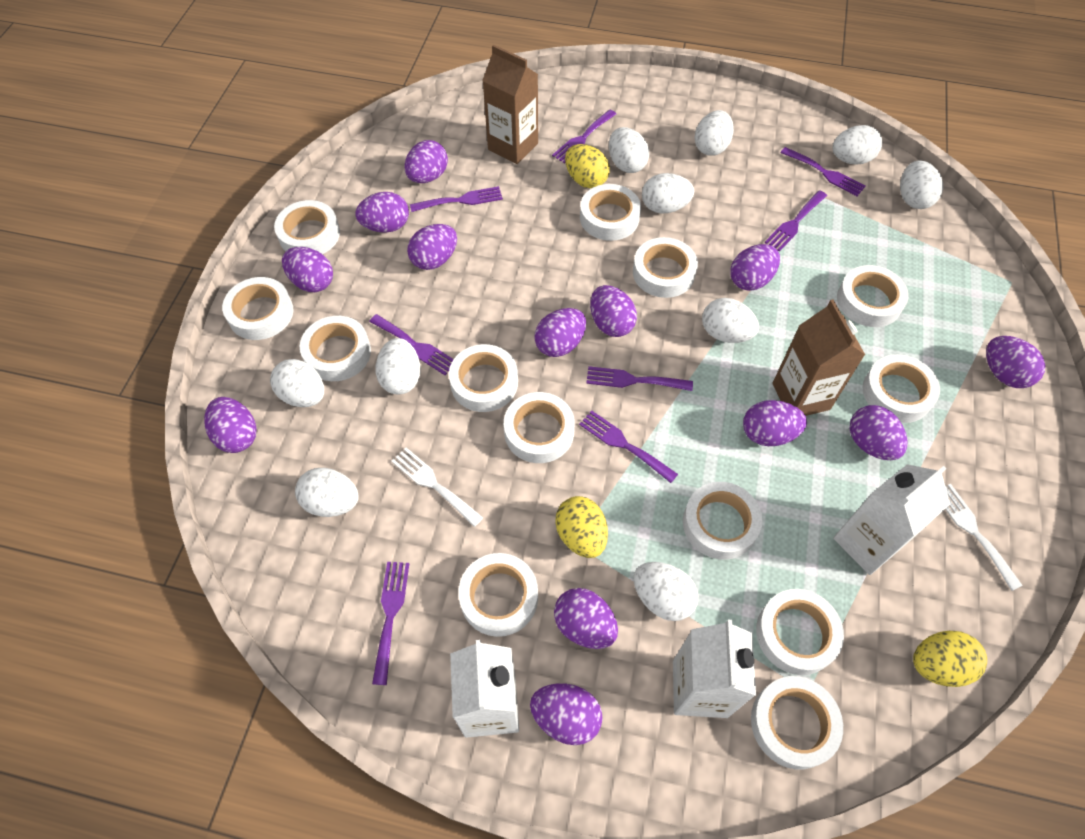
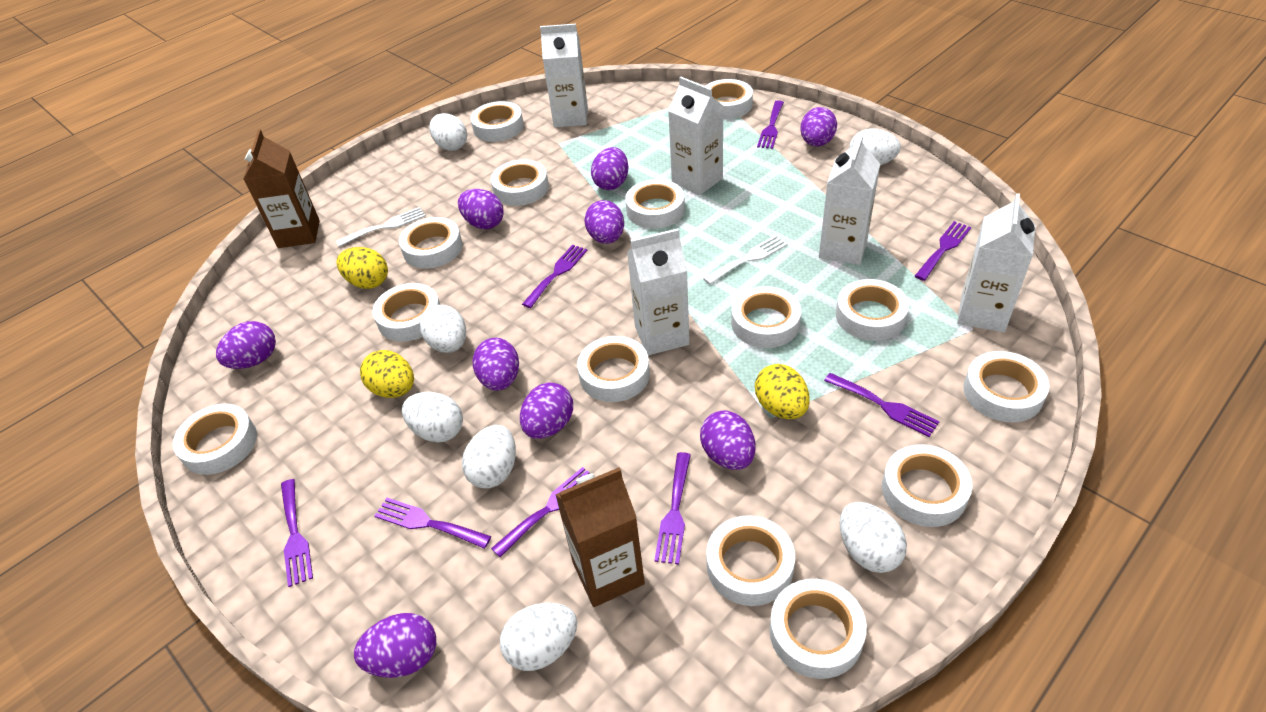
purple egg: [204,397,256,453] [282,247,333,292] [355,192,409,233] [404,140,448,183] [407,224,457,270] [530,684,603,745] [534,308,586,357] [554,588,618,649] [590,285,637,337] [730,244,780,291] [743,400,807,446] [850,405,908,460] [986,336,1045,388] = 13 -> [216,321,276,369] [354,613,436,678] [458,189,504,229] [473,338,519,391] [520,382,573,439] [584,200,624,244] [591,147,628,190] [700,410,756,470] [800,107,837,147] = 9
white carton: [450,640,519,738] [673,620,756,718] [833,464,950,575] = 3 -> [540,24,588,127] [627,228,690,355] [668,77,723,196] [819,134,880,265] [957,193,1035,333] = 5
white egg: [270,359,324,407] [295,468,359,517] [376,338,421,395] [609,127,649,173] [634,562,698,621] [642,173,694,214] [694,110,734,156] [702,298,759,343] [833,125,882,164] [900,160,943,209] = 10 -> [402,392,463,443] [420,305,466,353] [429,113,467,151] [462,425,516,489] [500,603,577,671] [840,502,907,573] [849,129,901,165] = 7
white tape: [222,277,293,340] [274,200,340,254] [300,316,371,381] [449,344,518,412] [458,553,538,637] [504,392,575,463] [580,184,641,241] [633,237,698,298] [683,482,762,560] [751,676,843,769] [756,589,844,675] [837,265,909,327] [863,354,940,423] = 13 -> [173,404,257,475] [372,283,440,342] [399,217,463,269] [470,101,524,142] [491,159,549,206] [577,336,650,402] [625,179,685,229] [706,79,753,119] [706,515,795,606] [731,286,801,348] [770,579,867,679] [836,279,909,341] [882,444,972,527] [963,351,1050,422] = 14

